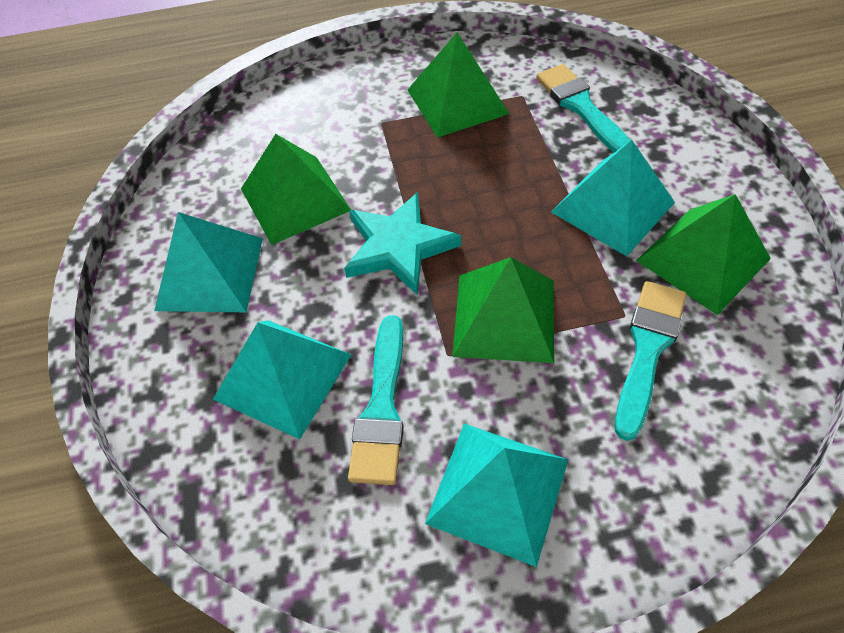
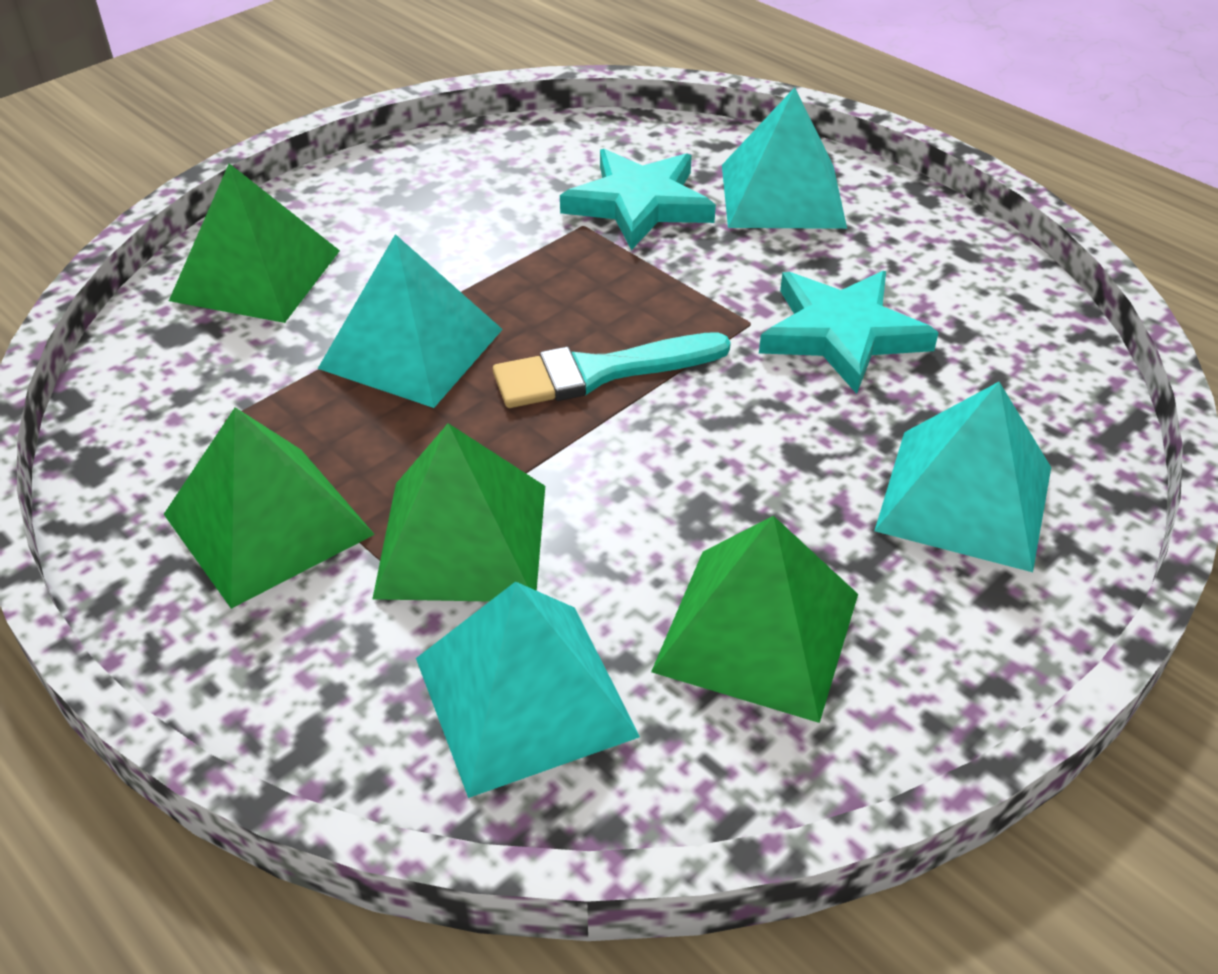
turquoise brush: [348,315,404,485] [536,64,631,153] [615,281,687,441] = 3 -> [493,332,731,408] = 1
turquoise star: [344,192,461,296] = 1 -> [560,149,716,250] [759,271,939,394] = 2

